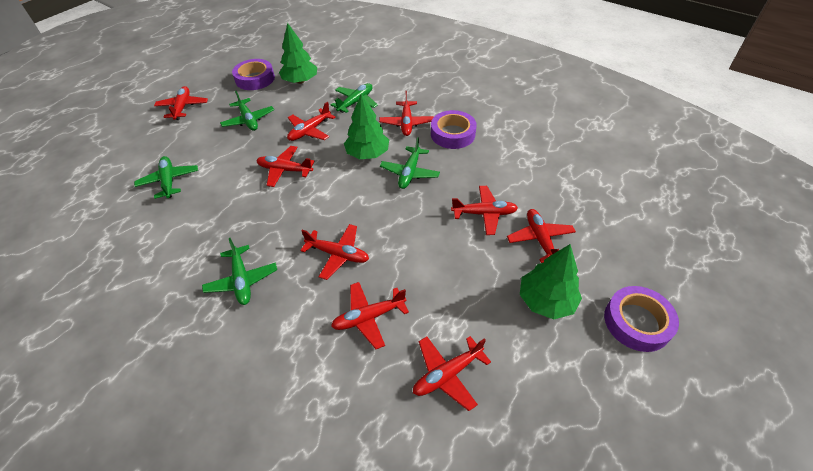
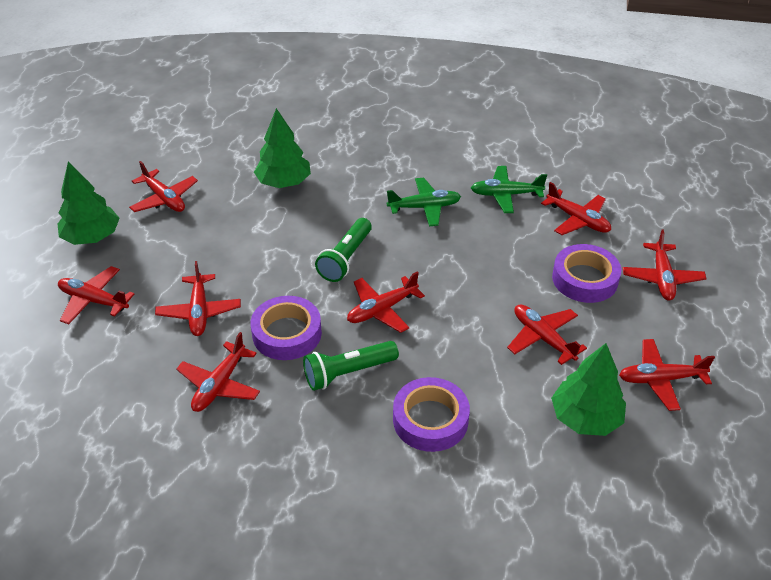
green flashlight: none = 0 -> [303,341,399,391] [315,218,372,282] = 2
green plane: [134,156,198,199] [202,238,277,305] [220,91,274,131] [331,83,378,113] [380,137,440,189] = 5 -> [387,177,461,226] [471,166,547,213] = 2

